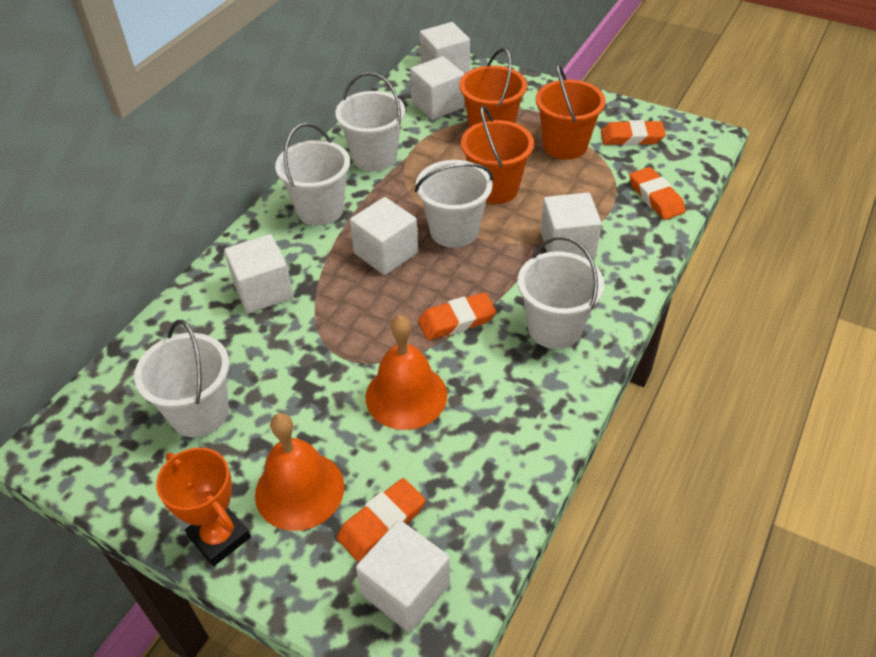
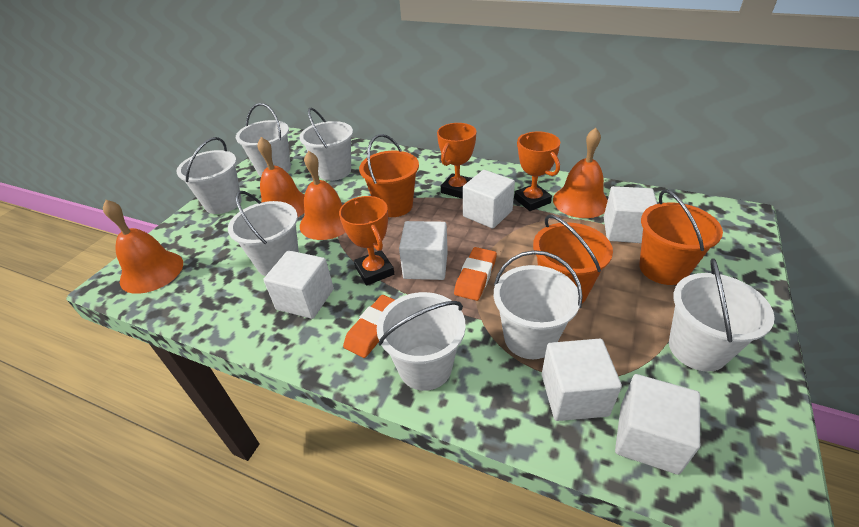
orange bell: [255,413,344,531] [366,315,447,430] = 2 -> [103,200,183,294] [257,137,305,217] [300,151,346,240] [553,128,608,218] = 4
orange eraser: [337,478,425,562] [418,293,496,340] [601,120,666,146] [629,167,686,220] = 4 -> [343,295,395,358] [454,247,497,301] = 2
orange trophy: [156,448,251,566] = 1 -> [339,196,394,285] [437,123,476,199] [514,131,560,211] = 3
white bucket: [134,320,229,437] [275,123,350,226] [335,72,405,171] [415,160,493,248] [518,236,605,349] = 5 -> [176,137,242,214] [228,191,299,276] [236,103,291,177] [299,108,353,181] [377,292,466,391] [494,250,583,359] [669,258,775,372] = 7

